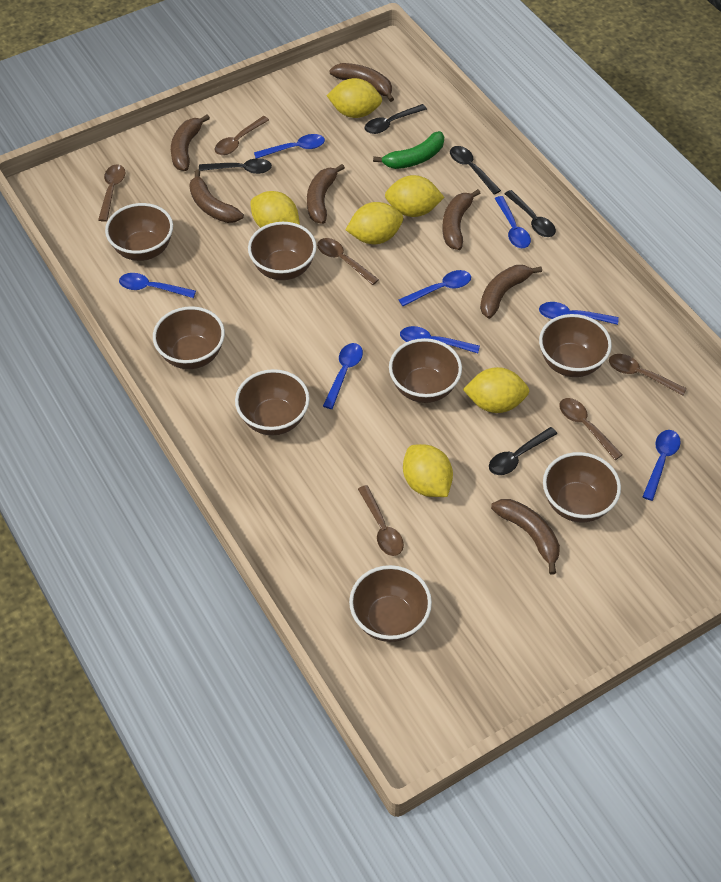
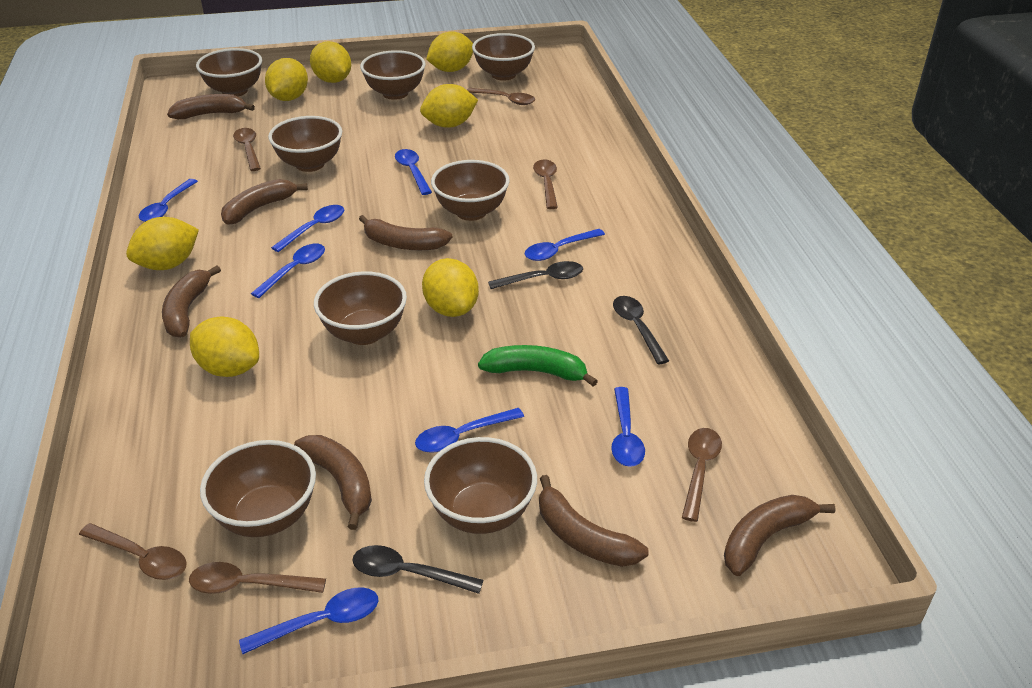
black spoon: [199,158,272,174] [365,104,427,134] [450,146,501,195] [489,427,557,475] [505,190,556,237] = 5 -> [352,545,483,594] [488,261,583,289] [613,296,669,364] = 3
yellow lemon: [250,191,300,228] [326,78,382,118] [346,202,403,244] [385,175,444,217] [403,444,453,497] [463,367,529,413] = 6 -> [126,217,199,270] [190,317,259,377] [265,58,308,101] [310,41,351,83] [420,84,478,128] [422,258,479,317] [426,31,473,72] = 7

